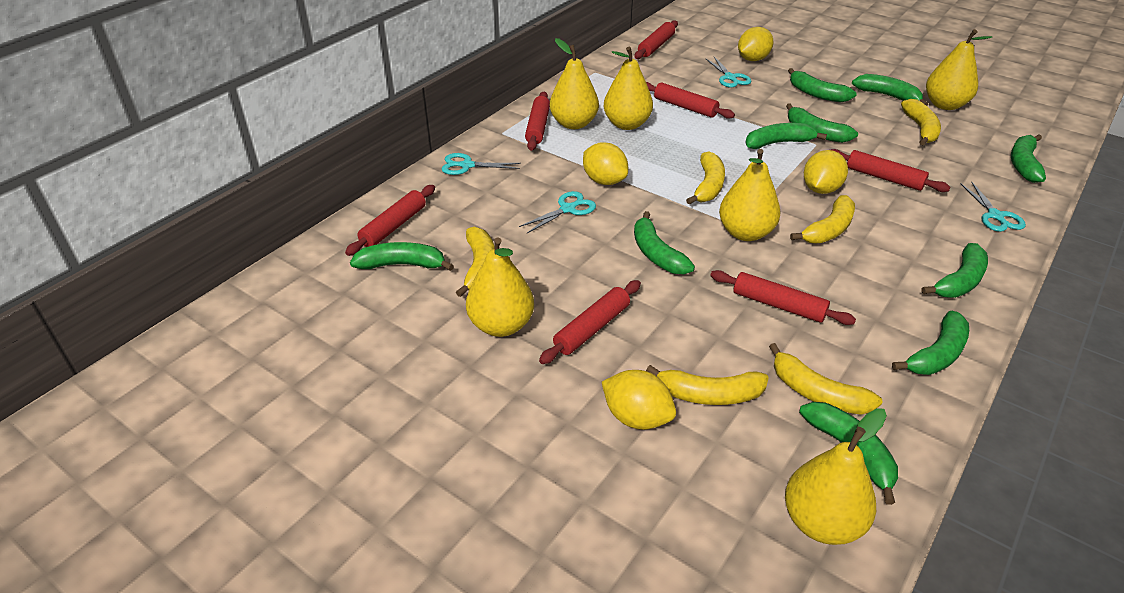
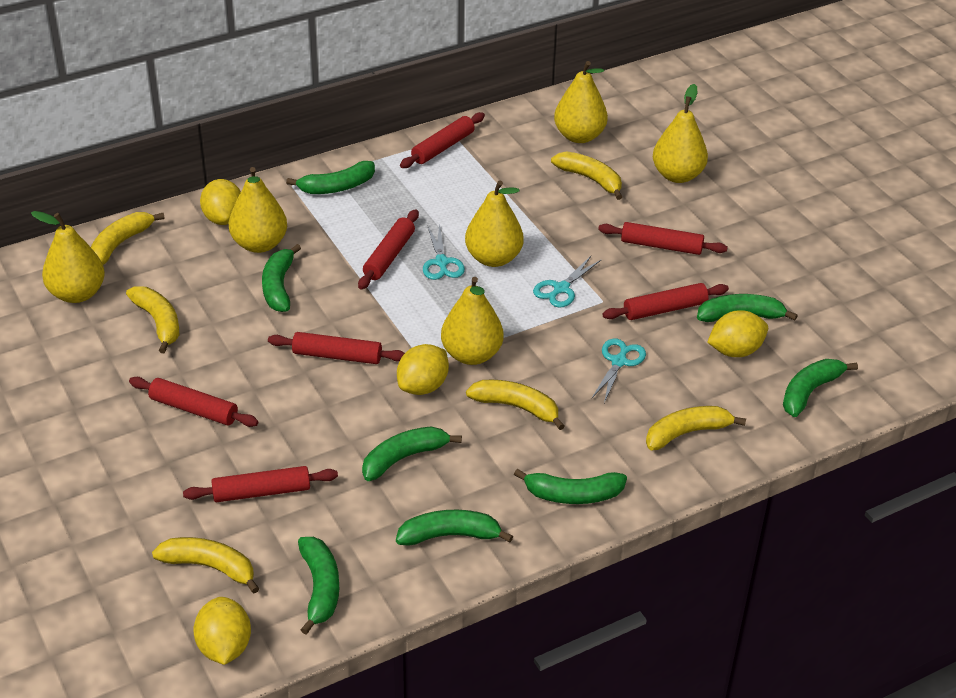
green banana: [350,242,454,271] [634,211,695,274] [745,123,827,149] [786,103,858,143] [788,68,857,102] [799,402,898,505] [852,74,928,106] [892,311,969,375] [922,243,988,298] [1011,134,1046,183] = 10 -> [262,244,301,312] [286,161,375,194] [298,537,339,634] [362,427,462,481] [396,510,513,546] [514,469,627,504] [697,294,798,322] [783,359,858,417] = 8
turquoise scissors: [442,153,521,175] [519,191,596,233] [705,57,751,88] [960,181,1026,232] = 4 -> [423,224,465,280] [533,256,602,307] [591,339,646,403] = 3

